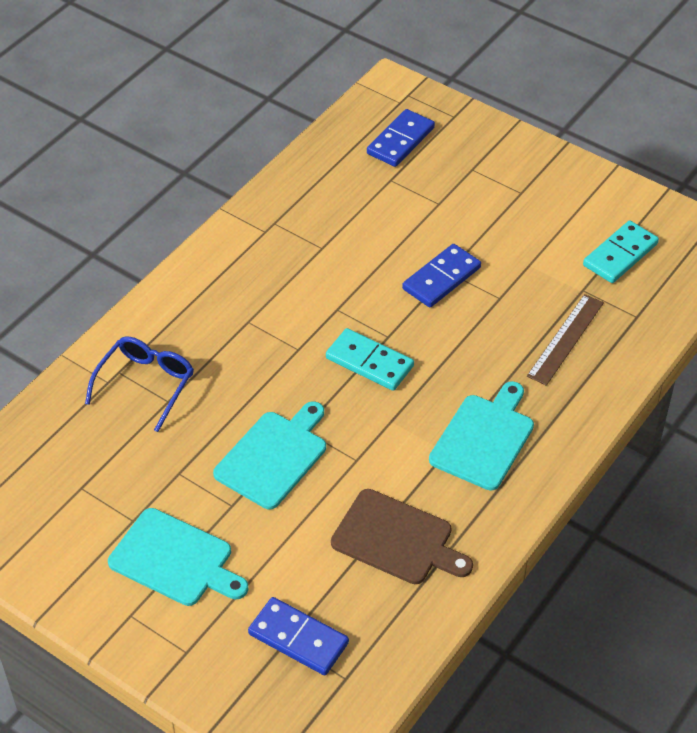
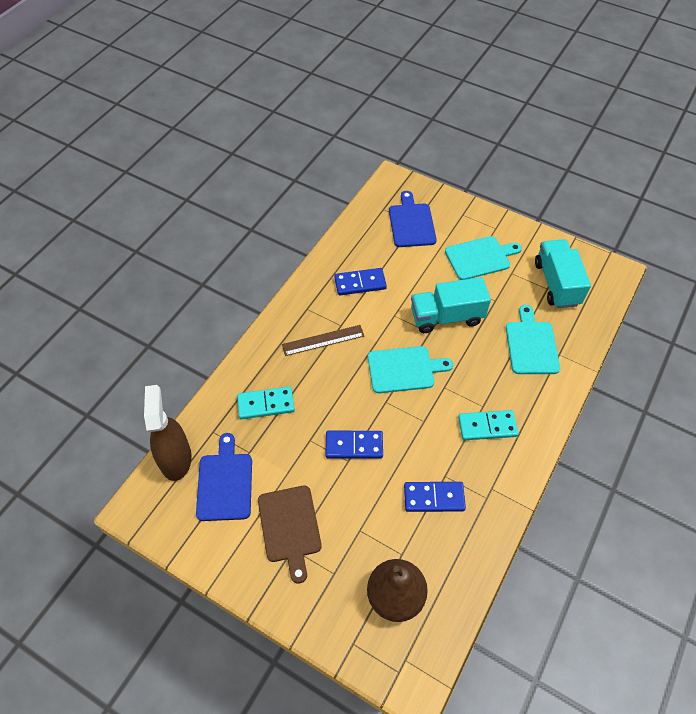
blue cutting board: none = 0 -> [196,433,252,521] [389,191,437,247] = 2
blue glasses: [85,336,194,432] = 1 -> none = 0
brown pear: none = 0 -> [367,559,428,622] = 1
brown spray bottle: none = 0 -> [144,385,192,481] = 1
turquoise truck: none = 0 -> [411,277,491,333] [535,239,591,308] = 2

